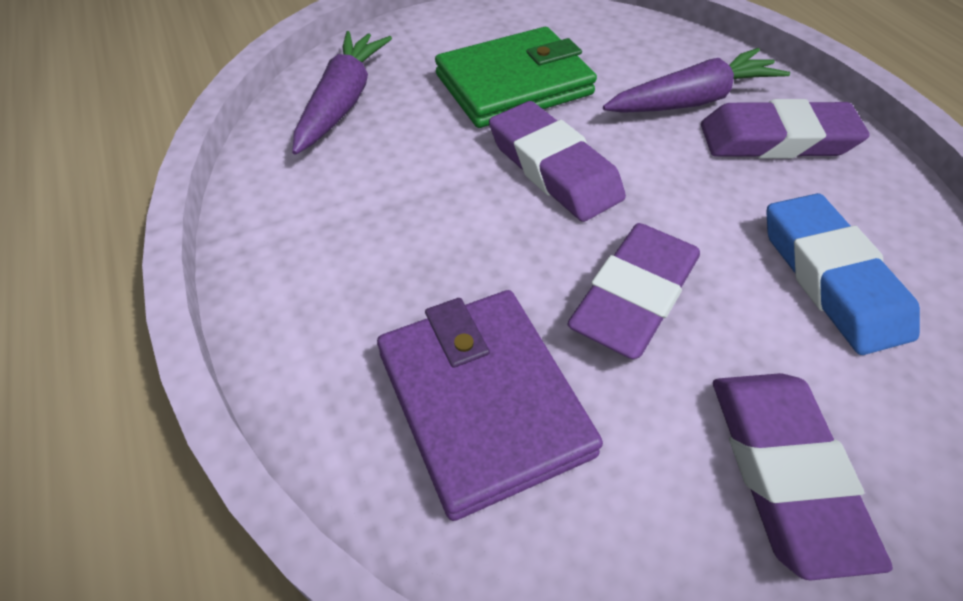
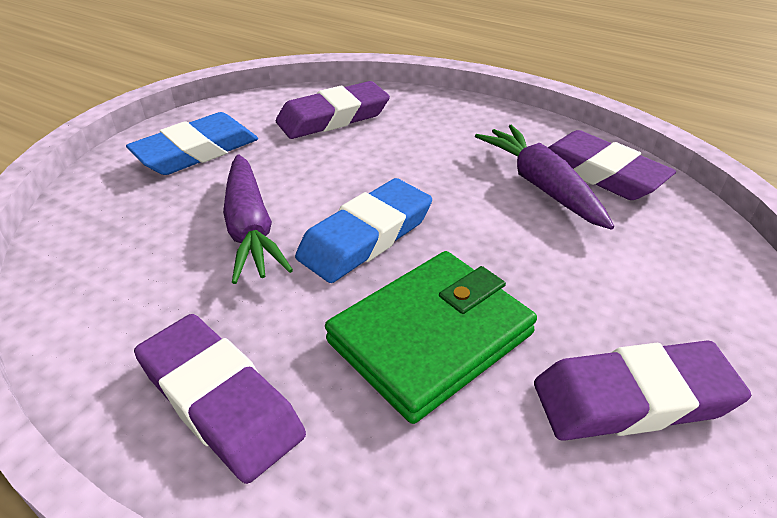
blue eraser: [766,193,920,355] = 1 -> [126,112,258,175] [295,178,432,283] = 2
purple wallet: [377,290,603,521] = 1 -> none = 0

